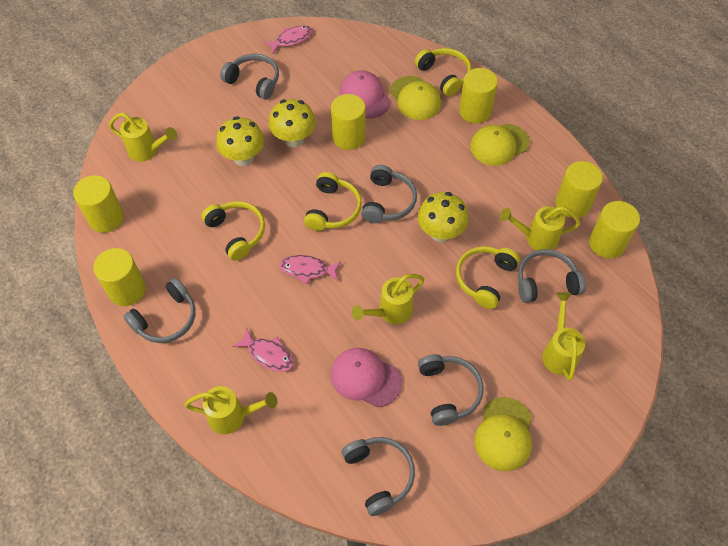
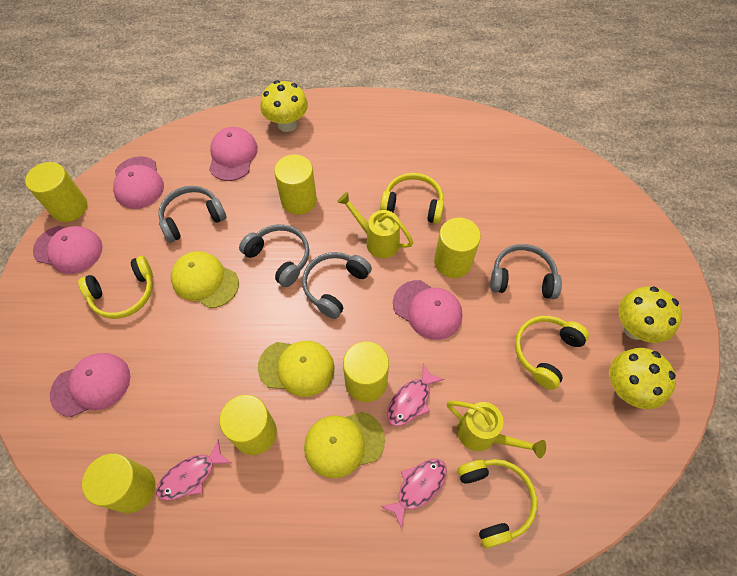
grey headphones: [124,278,196,343] [220,54,279,100] [342,437,415,516] [361,165,417,223] [418,354,484,426] [518,249,586,303] = 6 -> [158,186,226,243] [239,224,309,287] [302,252,372,319] [490,244,562,299] = 4
pink cap: [331,348,402,407] [340,70,390,118] = 2 -> [33,226,103,274] [50,353,130,417] [113,156,164,209] [209,127,258,181] [393,280,462,340] = 5
yellow watering can: [109,112,177,162] [184,386,277,434] [352,274,424,324] [500,206,581,251] [542,292,585,381] = 5 -> [337,192,414,258] [447,401,546,458] = 2

